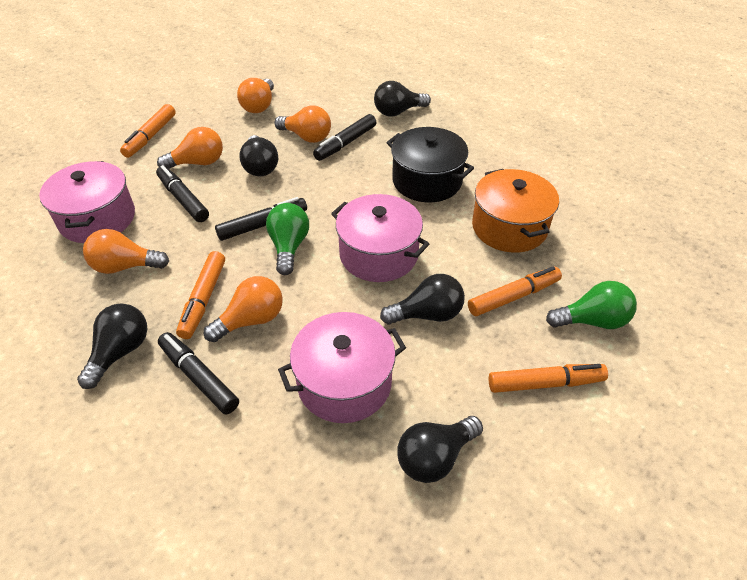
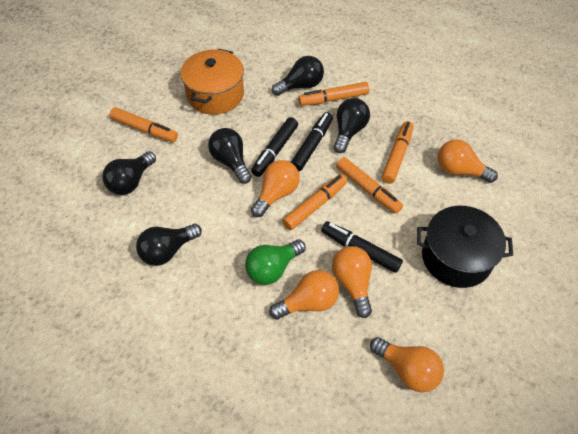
black marker: [156,165,209,222] [158,332,239,414] [215,197,307,241] [313,114,377,161] = 4 -> [251,117,298,177] [291,112,333,171] [321,221,403,273] = 3
green light bulb: [266,203,309,275] [546,281,637,329] = 2 -> [245,239,306,285] = 1
orange marker: [120,104,176,158] [176,251,225,339] [468,266,562,316] [489,364,608,393] = 4 -> [110,107,178,142] [282,174,348,230] [298,82,369,106] [336,157,403,214] [382,121,414,184] = 5
pink pot: [39,161,135,243] [278,312,406,423] [331,194,429,282] = 3 -> none = 0

